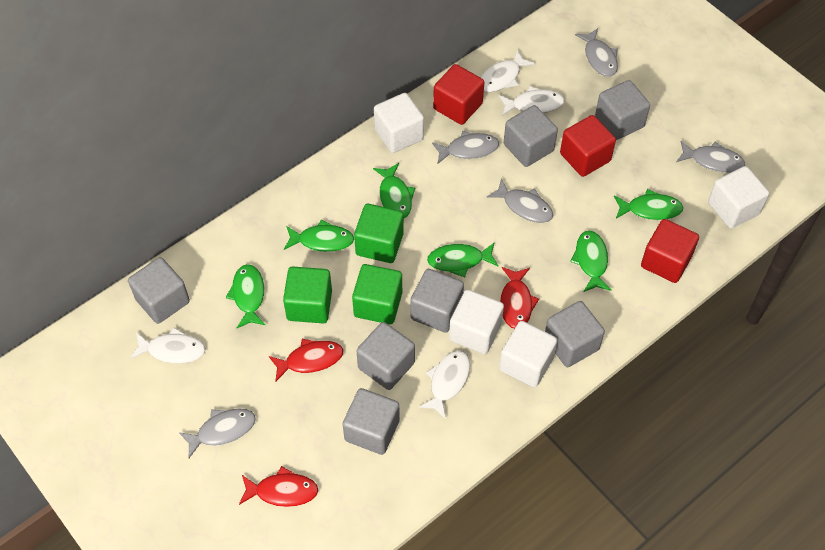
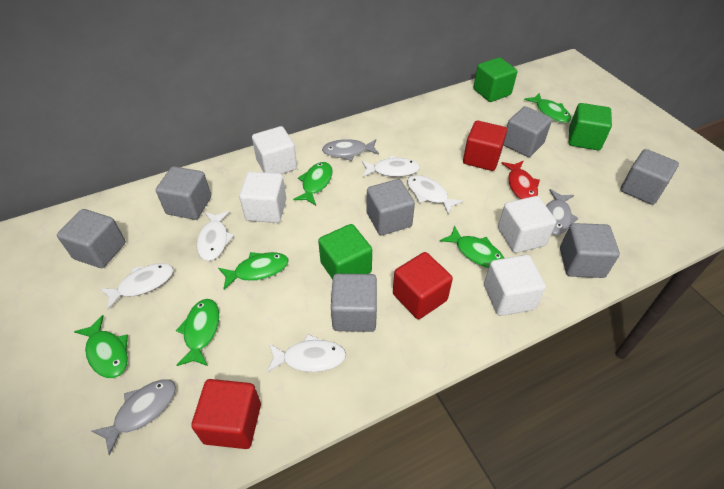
grey fish: [178,408,256,458] [432,131,499,164] [487,179,553,223] [575,28,618,77] [677,141,745,173] = 5 -> [92,379,176,456] [322,139,379,161] [546,189,579,235] = 3
red fish: [239,466,319,507] [269,339,343,382] [500,267,539,329] = 3 -> [501,161,540,199] = 1
white fish: [130,328,205,364] [419,351,470,419] [480,50,535,92] [499,86,564,116] = 4 -> [100,263,173,310] [197,211,235,261] [267,334,346,373] [362,155,420,177] [407,175,463,214] = 5

